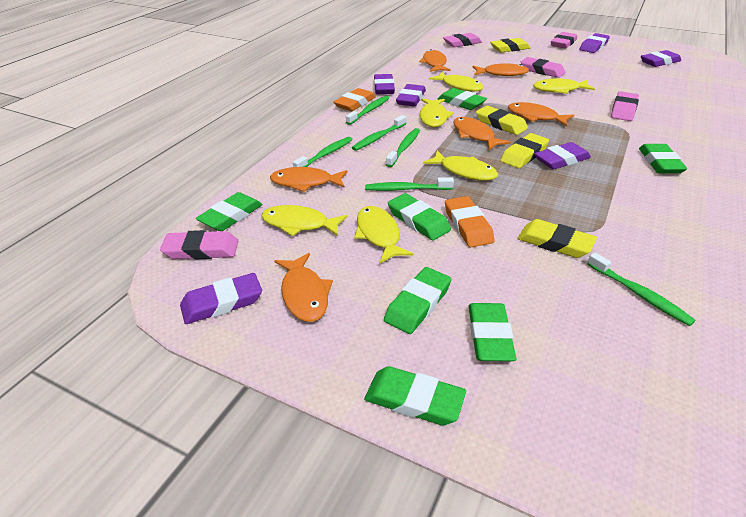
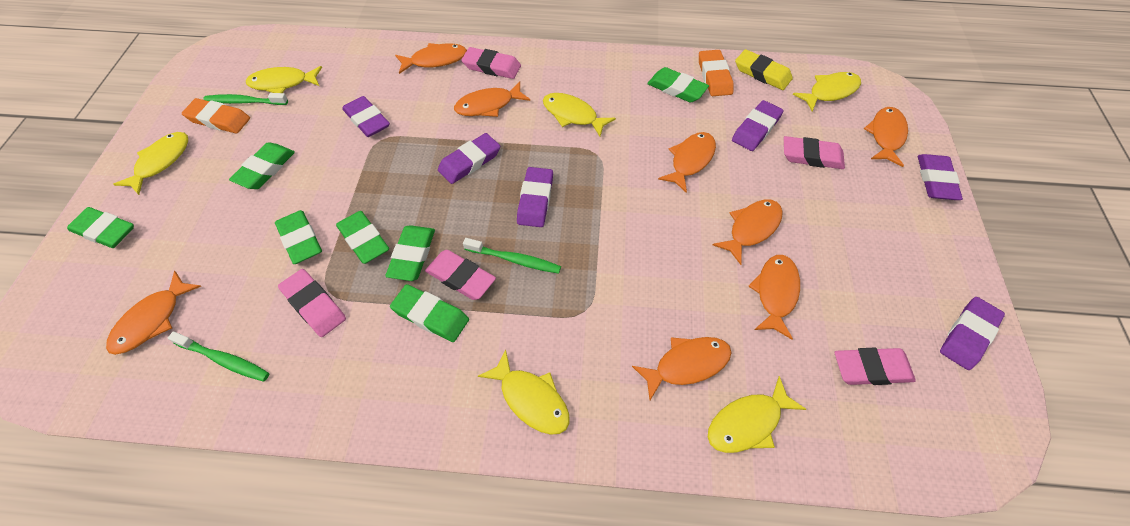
green toothbrush: [293,137,353,167] [346,96,389,125] [352,115,406,151] [365,177,454,191] [386,128,420,167] [587,252,695,326] = 6 -> [168,331,269,381] [203,93,288,105] [463,238,561,274] = 3
orange fish: [270,167,347,192] [274,253,333,322] [419,49,451,72] [453,117,510,150] [473,63,529,76] [508,102,574,126] = 6 -> [106,271,201,355] [395,43,467,74] [454,81,530,117] [632,337,732,400] [658,132,716,193] [713,200,783,265] [748,255,800,339] [864,107,908,167] = 8
yellow eraser: [476,106,528,135] [490,38,530,52] [500,133,549,168] [518,219,597,258] = 4 -> [735,49,793,90] = 1

